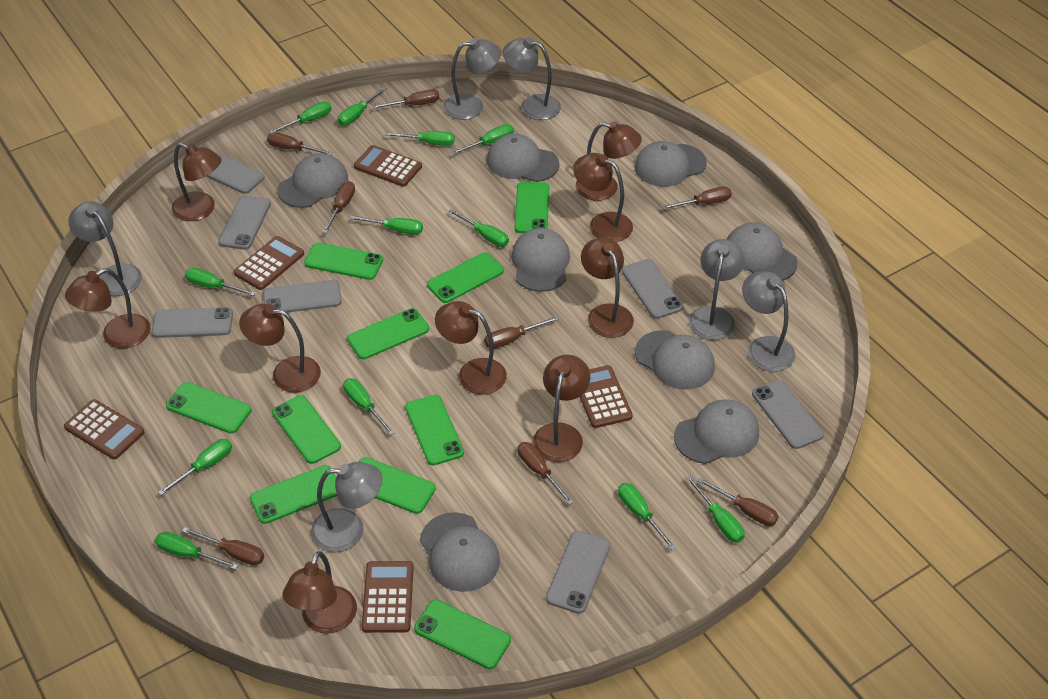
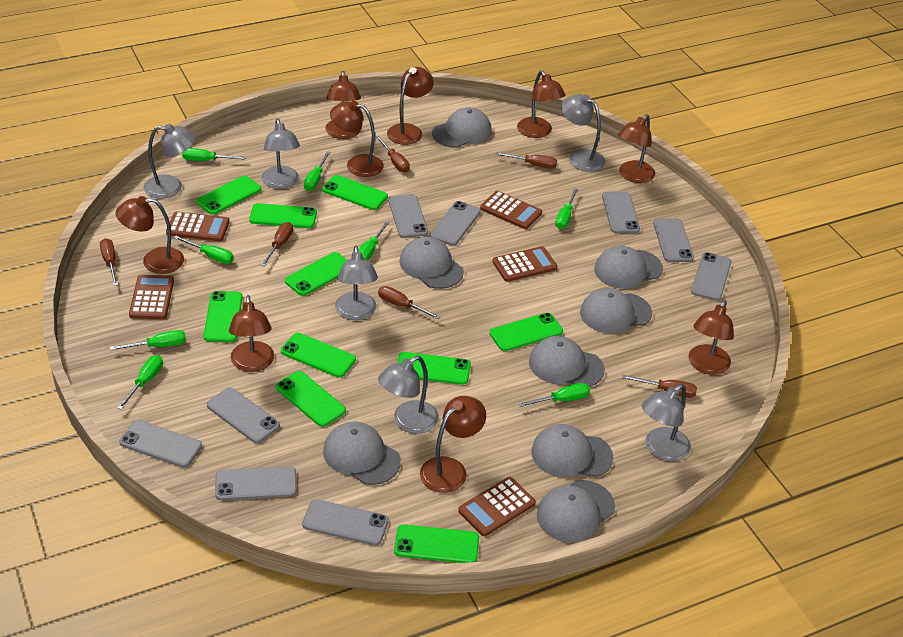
brown screwdriver: [182,527,265,565] [267,132,333,155] [323,181,355,233] [372,89,439,109] [484,316,559,349] [518,442,574,505] [662,187,732,210] [697,478,779,526] = 8 -> [100,238,118,286] [261,222,293,267] [376,136,410,173] [378,286,440,319] [495,152,557,169] [622,375,697,398] = 6
green screwdriver: [155,532,239,570] [158,439,232,495] [185,268,256,296] [269,101,332,133] [337,87,387,126] [343,378,395,435] [350,216,423,235] [385,131,455,146] [448,209,509,247] [451,124,514,155] [618,483,676,550] [685,475,745,543] = 12 -> [110,330,186,350] [118,355,163,410] [174,236,234,264] [182,148,246,161] [304,151,330,191] [358,221,390,260] [518,383,590,407] [555,188,578,229] = 8
grey phone: [152,307,233,338] [206,151,265,194] [218,195,271,250] [263,280,342,313] [546,531,610,614] [622,259,683,319] [752,380,824,449] = 7 -> [119,420,202,468] [207,387,280,443] [215,466,297,500] [302,499,389,545] [388,194,428,238] [430,201,481,246] [602,191,640,233] [653,218,694,262] [691,252,732,301] = 9

